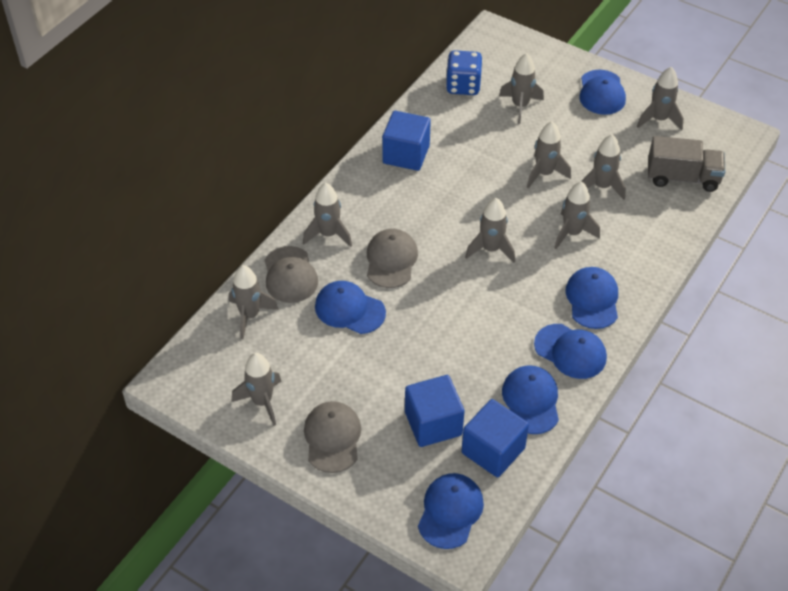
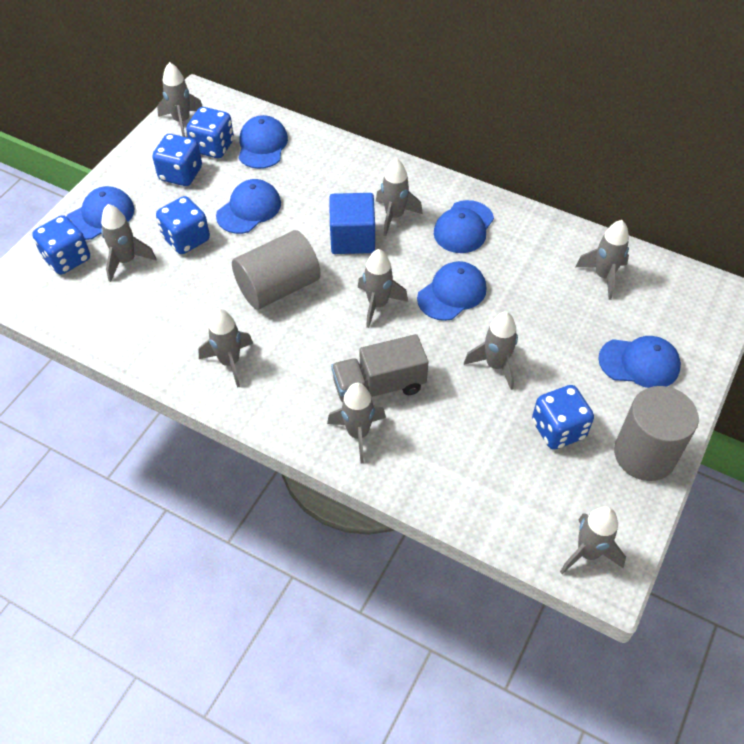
blue cube: [382,111,431,171] [405,375,465,447] [461,399,529,478] = 3 -> [329,193,375,254] = 1
blue dice: [446,50,483,95] = 1 -> [32,215,90,274] [153,134,202,186] [156,196,210,254] [186,107,234,158] [532,385,594,450] = 5
grey cap: [265,246,318,303] [304,401,361,473] [367,229,418,288] = 3 -> none = 0
grey cylinder: none = 0 -> [232,230,321,310] [614,386,699,481] = 2

